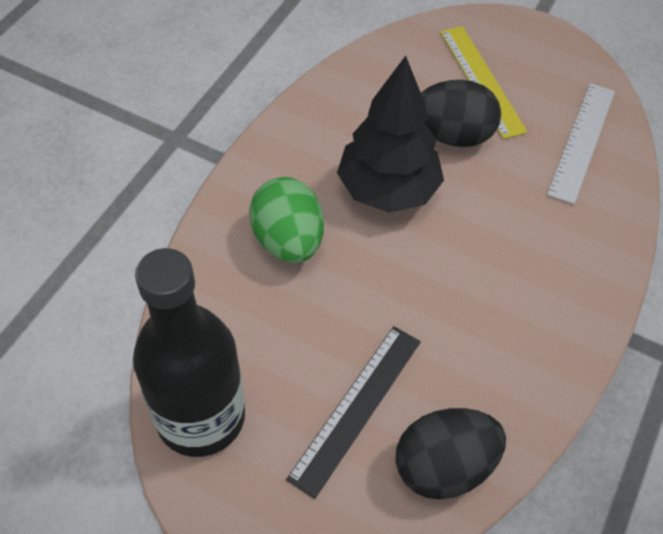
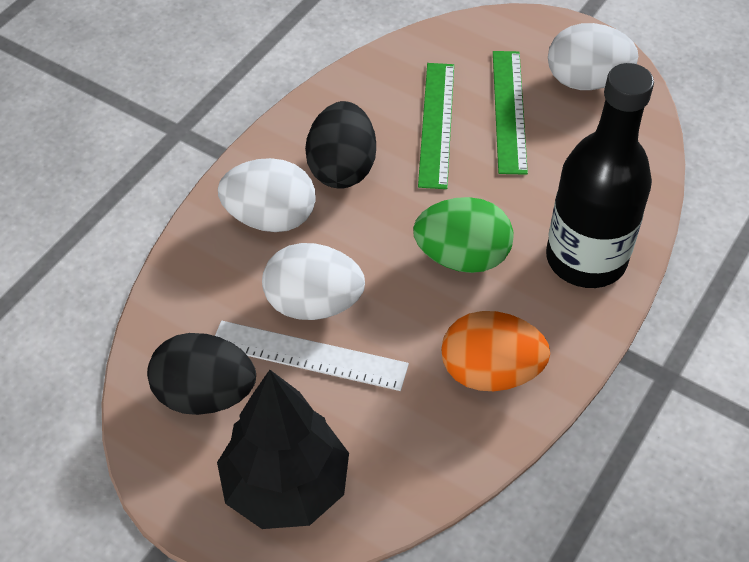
black ruler: [286,326,421,499] = 1 -> none = 0
green ruler: none = 0 -> [418,63,454,189] [493,51,528,175] = 2
orange egg: none = 0 -> [441,311,550,391] = 1
white egg: none = 0 -> [218,158,316,232] [262,243,365,320] [548,23,638,90] = 3
yellow ruler: [440,26,528,139] = 1 -> none = 0

